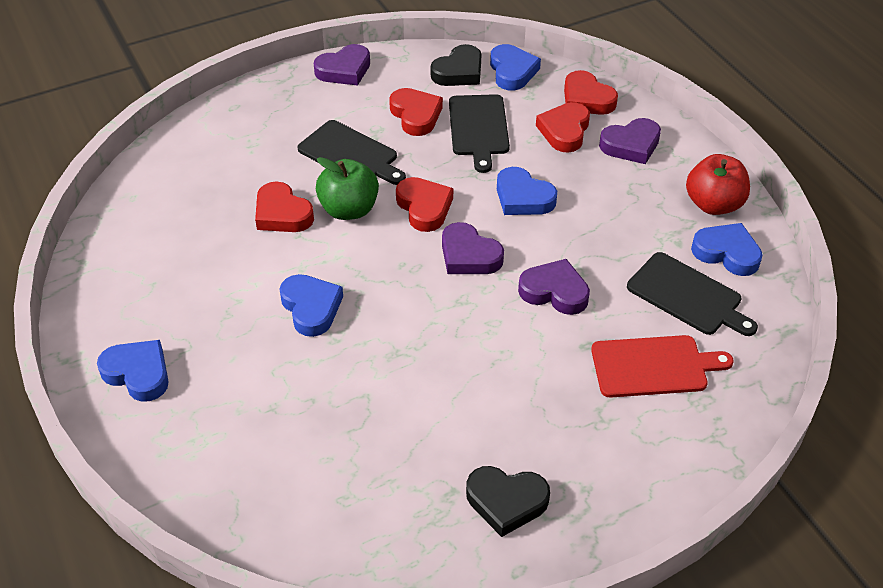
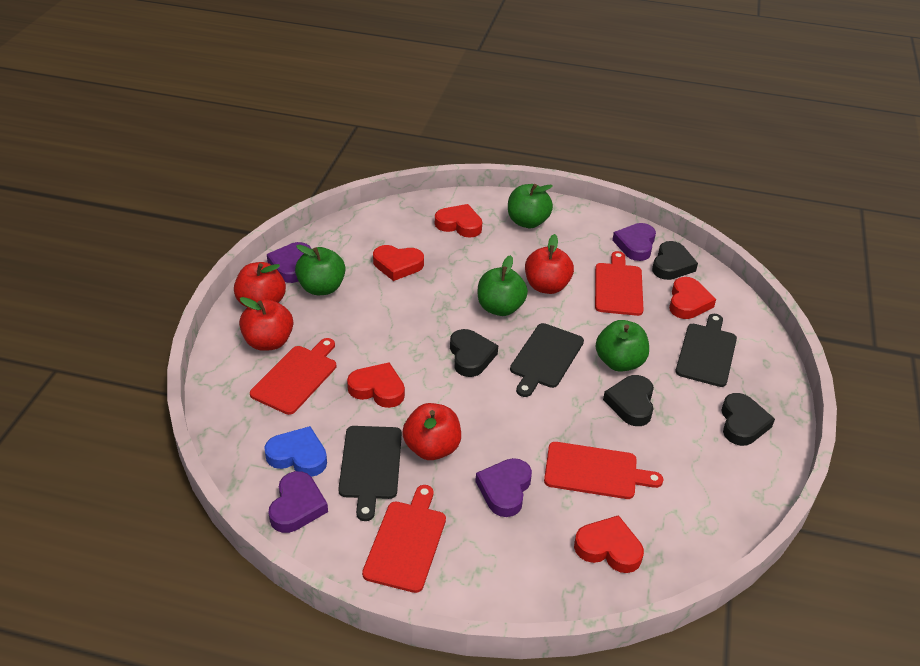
black heart: [431,44,481,86] [466,466,550,537] = 2 -> [450,329,498,377] [603,375,654,426] [652,241,698,280] [721,393,775,446] = 4
blue heart: [97,340,169,402] [279,274,343,337] [490,44,541,91] [497,167,557,215] [691,223,763,276] = 5 -> [264,426,327,477] = 1
green apple: [316,157,379,220] = 1 -> [295,245,345,295] [478,255,528,316] [508,184,553,228] [596,320,649,372] = 4
red apple: [686,154,750,215] = 1 -> [234,262,286,307] [239,297,293,351] [402,403,461,460] [525,234,574,294] = 4
red cutting board: [591,335,734,398] = 1 -> [250,338,336,415] [362,485,446,593] [544,442,663,499] [595,251,644,316] = 4

